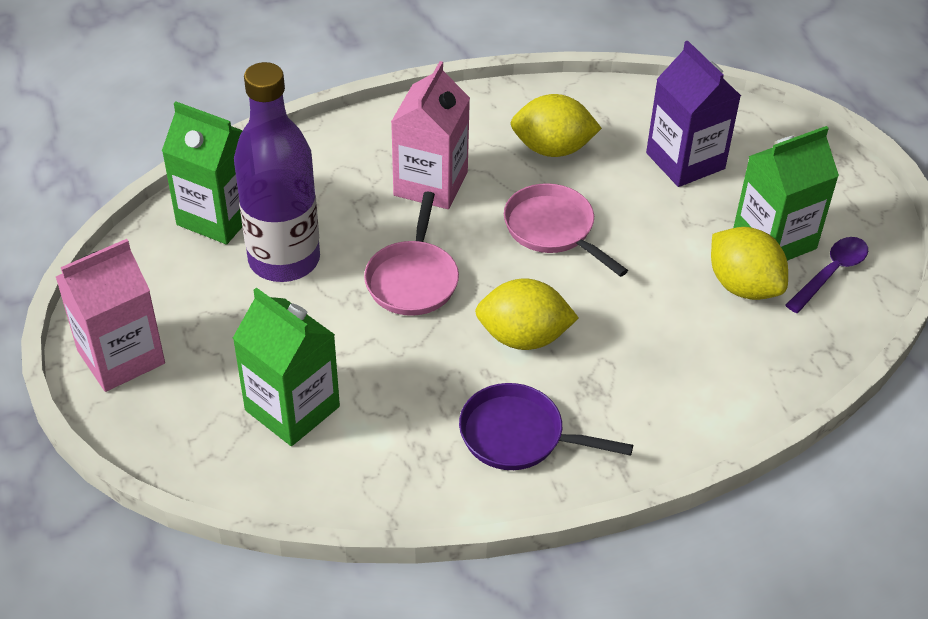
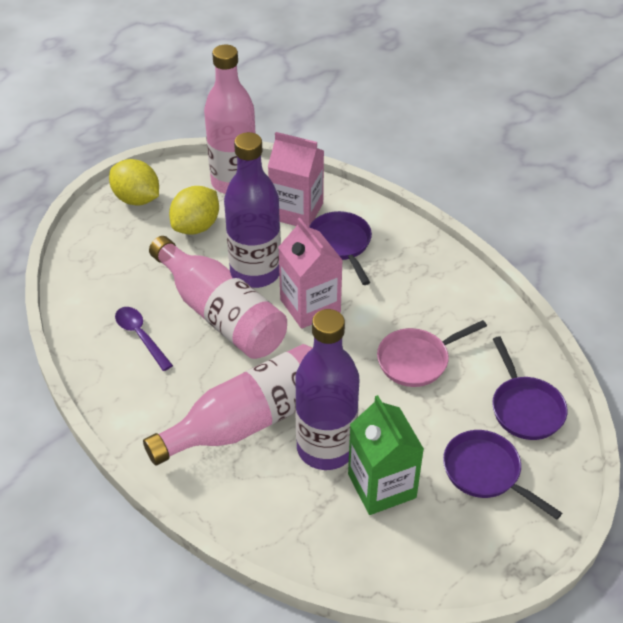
green carton: [162,101,243,244] [233,288,340,446] [733,126,839,261] = 3 -> [348,395,424,515] = 1
pink bottle: none = 0 -> [143,344,313,465] [149,236,287,359] [204,45,256,194] = 3
pink pan: [364,191,459,316] [504,183,628,277] = 2 -> [377,320,487,387] = 1
purple bottle: [234,62,320,282] = 1 -> [224,132,281,288] [295,309,359,470] = 2
purple carton: [646,41,741,187] = 1 -> none = 0
purple pan: [459,383,633,470] = 1 -> [309,211,372,285] [443,430,562,520] [492,336,567,440] = 3
yellow lemon: [475,278,579,350] [511,94,602,157] [711,227,788,300] = 3 -> [109,159,159,206] [169,186,219,235] = 2

